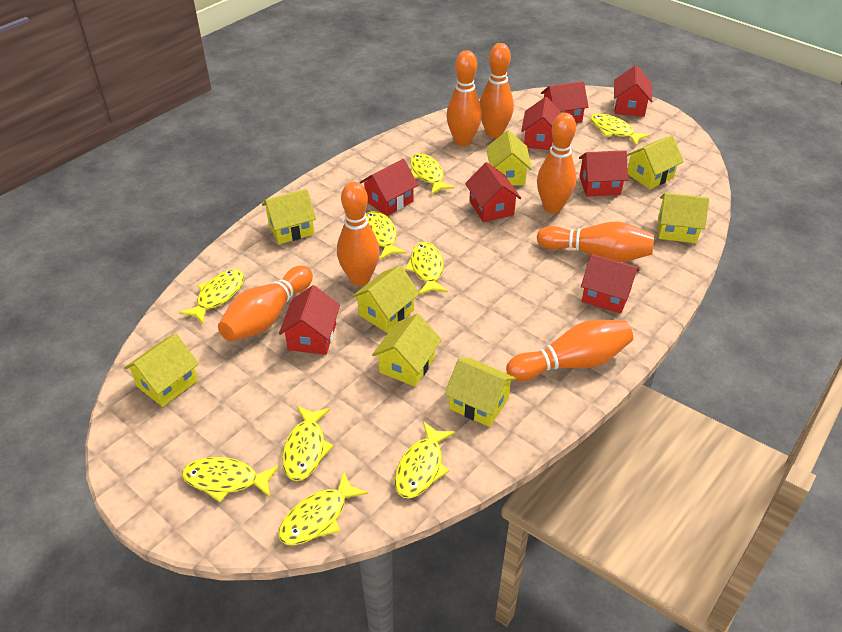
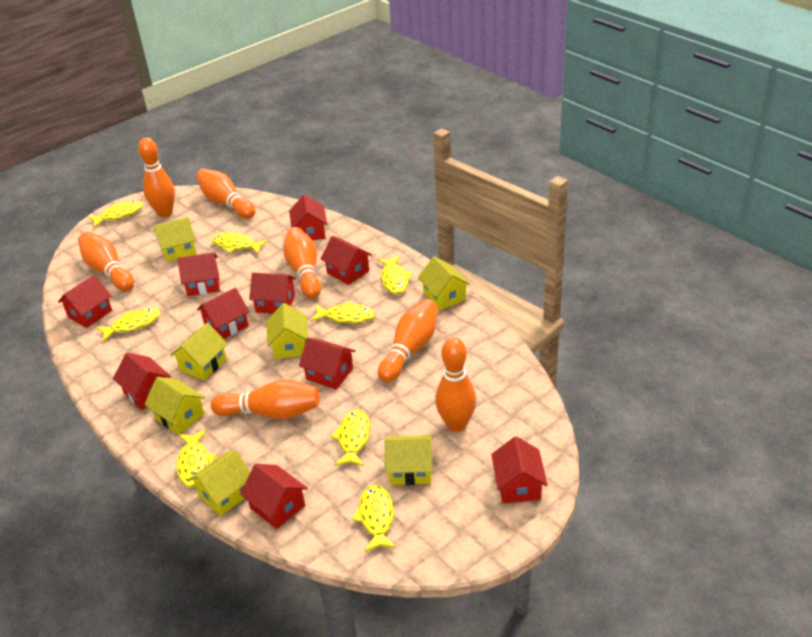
red house: [279,285,340,355] [360,159,418,216] [465,162,521,222] [521,97,562,150] [541,81,589,123] [579,150,628,197] [581,254,639,314] [614,65,652,117] = 8 -> [58,275,112,328] [113,353,171,410] [178,252,219,296] [197,288,249,339] [240,464,308,529] [249,272,296,314] [289,194,327,240] [299,337,355,390] [321,236,372,285] [491,436,547,503] = 10
yellow fish: [179,269,244,325] [182,457,279,502] [278,471,368,545] [282,406,333,481] [366,211,407,260] [395,421,455,498] [405,242,448,295] [410,153,455,194] [590,114,650,145] = 9 -> [88,201,143,227] [96,308,161,342] [177,430,217,487] [212,232,268,254] [311,301,376,323] [331,410,370,466] [352,485,396,552] [378,256,413,294] = 8
yellow house: [124,334,199,407] [262,189,316,244] [352,265,420,333] [372,314,442,387] [444,358,516,427] [486,130,532,186] [627,135,684,189] [658,193,709,243] = 8 -> [144,377,205,435] [154,217,196,262] [170,323,228,381] [188,450,250,516] [266,303,309,359] [384,435,432,485] [418,256,470,310] = 7

